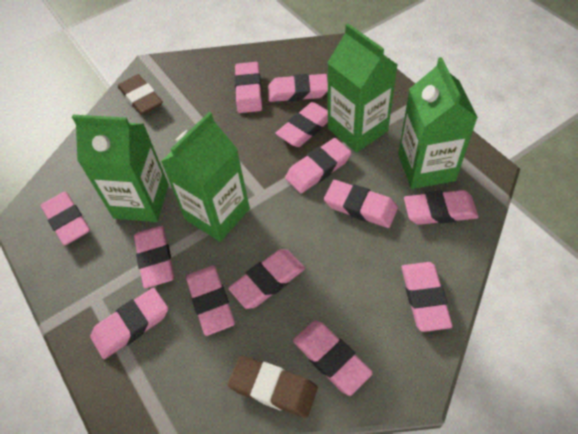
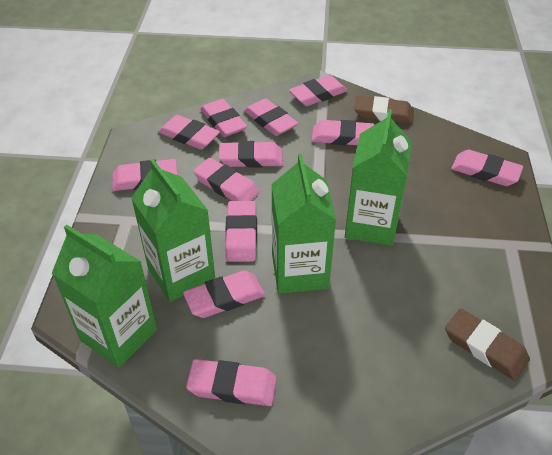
pink eraser: [41,192,90,246] [90,288,168,359] [134,226,174,288] [186,266,235,336] [228,249,305,309] [235,62,262,113] [268,74,328,102] [275,102,328,147] [285,138,351,193] [293,321,373,396] [324,180,398,228] [402,262,453,332] [404,190,479,225] = 13 -> [112,159,177,191] [158,115,220,150] [183,270,265,318] [186,359,277,406] [193,158,259,201] [200,99,247,137] [219,141,283,168] [226,201,257,262] [244,98,298,136] [289,75,347,106] [311,120,375,145] [451,150,523,186] = 12

